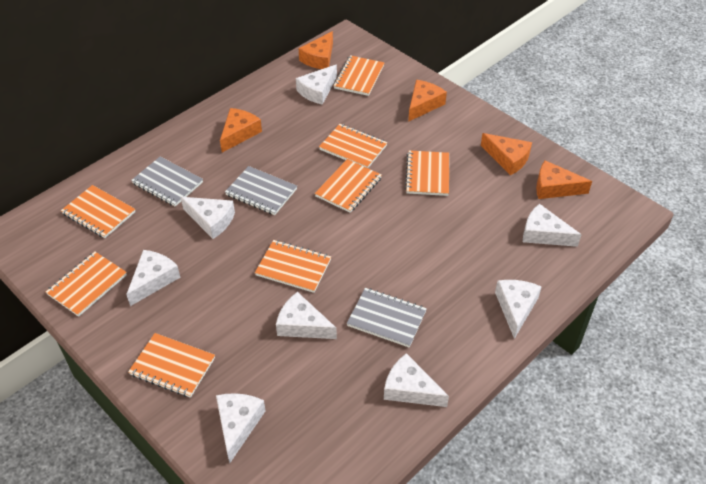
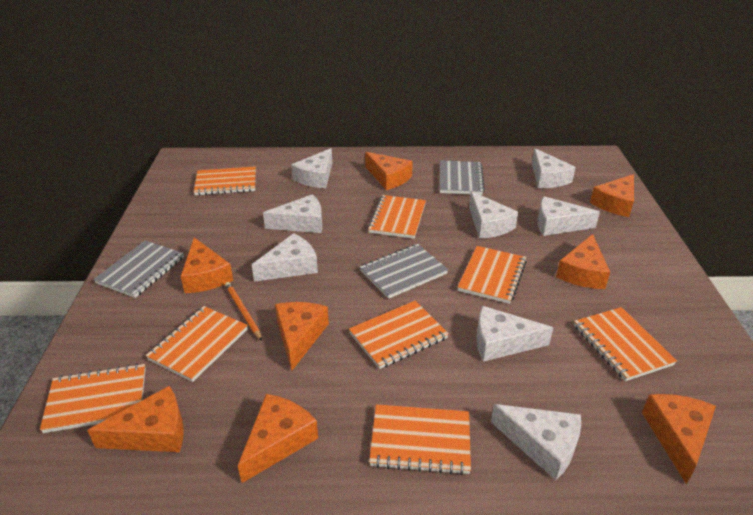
orange cheese: [220,108,262,152] [299,31,333,69] [408,80,447,122] [481,133,532,175] [536,161,592,199] = 5 -> [87,386,184,452] [181,238,233,293] [238,394,318,483] [275,302,329,371] [365,152,413,190] [556,234,610,289] [590,174,634,217] [642,394,716,485] = 8
orange pencil: none = 0 -> [225,282,262,341] = 1

